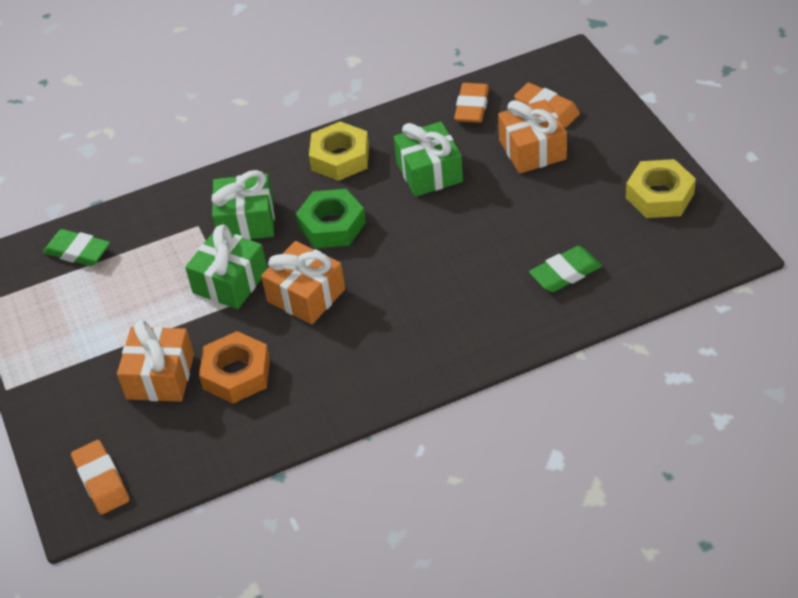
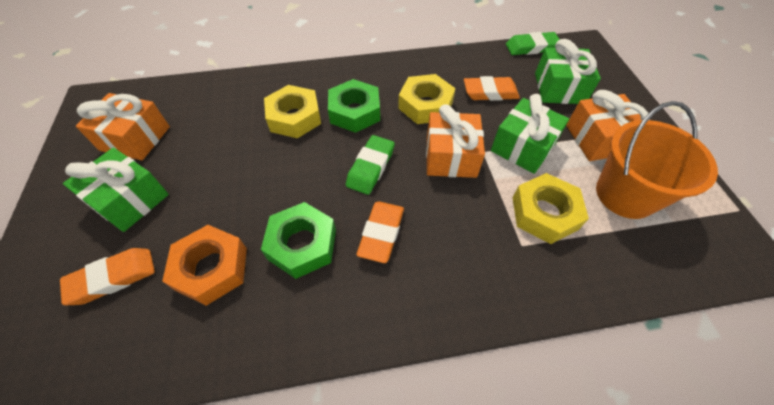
green nut: [296,189,366,248] = 1 -> [261,202,336,279] [328,79,380,133] = 2
orange bucket: none = 0 -> [596,101,718,219] = 1
yellow nut: [309,121,369,181] [626,159,696,218] = 2 -> [264,85,321,138] [398,74,456,124] [513,173,589,244] = 3

